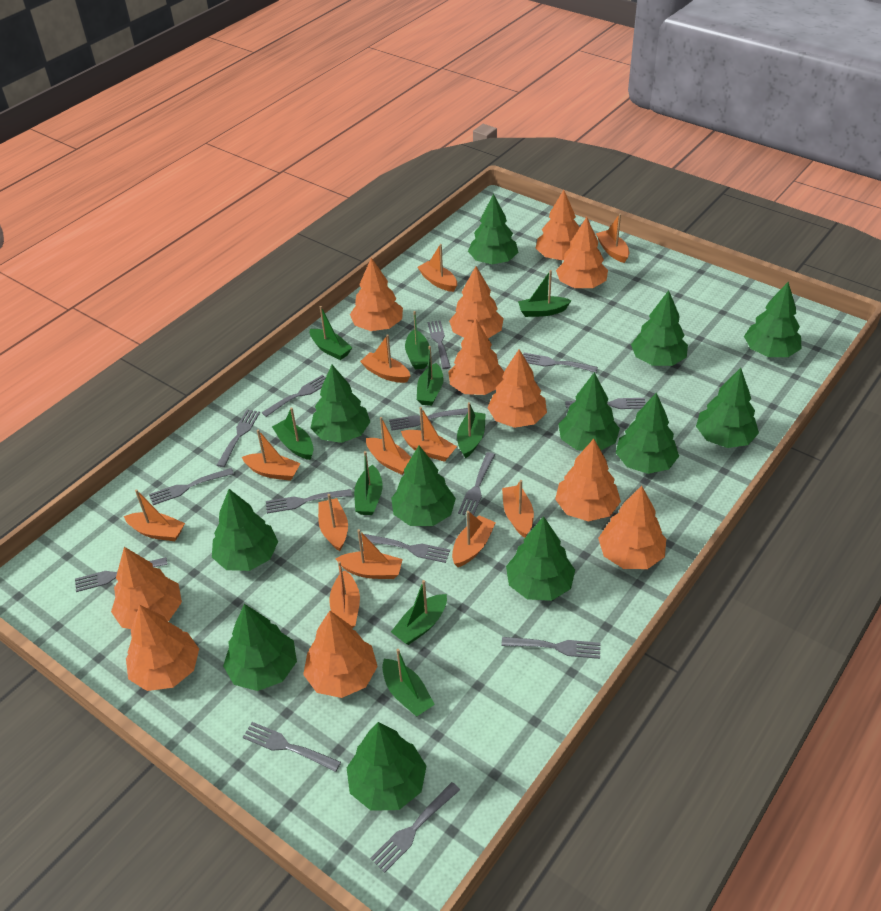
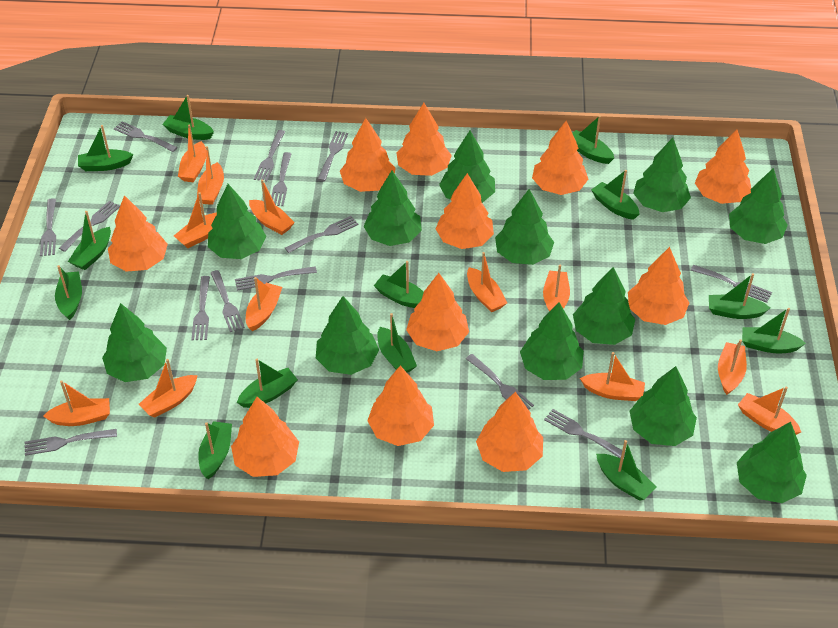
green boat: [272,408,314,460] [310,306,352,360] [354,451,383,515] [382,649,435,717] [391,580,447,645] [405,311,429,370] [417,346,444,406] [457,402,486,458] [518,270,572,317] = 9 -> [55,265,82,320] [68,211,111,270] [78,125,134,171] [162,95,214,140] [198,421,232,479] [237,359,298,408] [374,261,424,308] [377,313,417,373] [572,115,614,164] [591,170,639,220] [596,440,657,501] [709,273,770,319] [742,308,806,353] = 13

